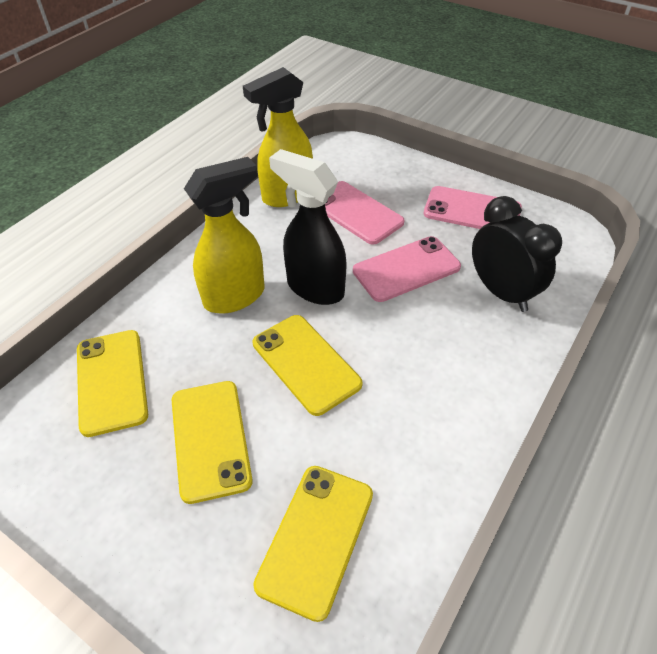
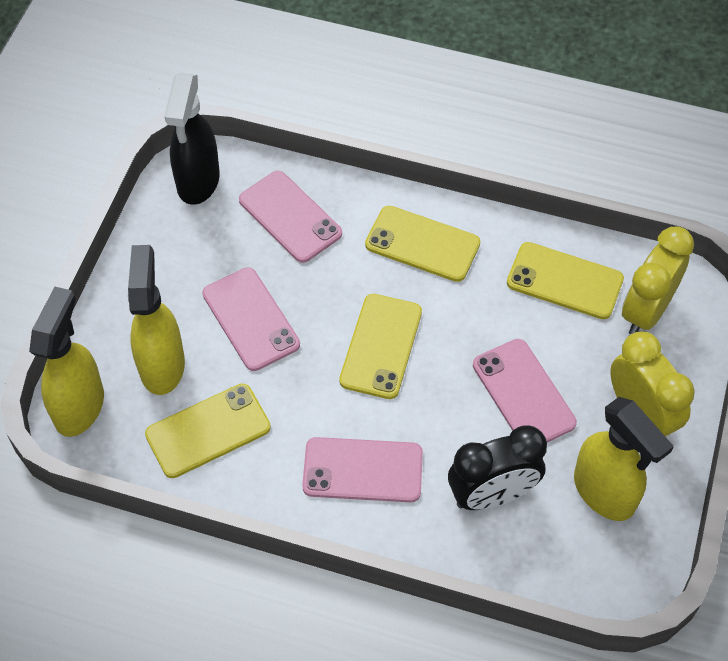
pink phone: [325,181,404,245] [353,236,461,302] [424,186,522,229] = 3 -> [202,267,300,371] [239,171,342,263] [302,437,423,502] [473,339,577,442] = 4
yellow clock: none = 0 -> [610,331,695,437] [622,227,694,335] = 2
yellow spray bottle: [184,157,264,313] [243,67,313,207] = 2 -> [29,287,104,437] [128,245,185,395] [574,397,674,521] = 3

